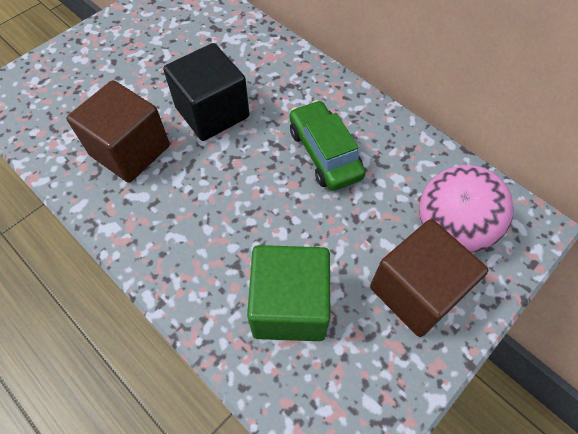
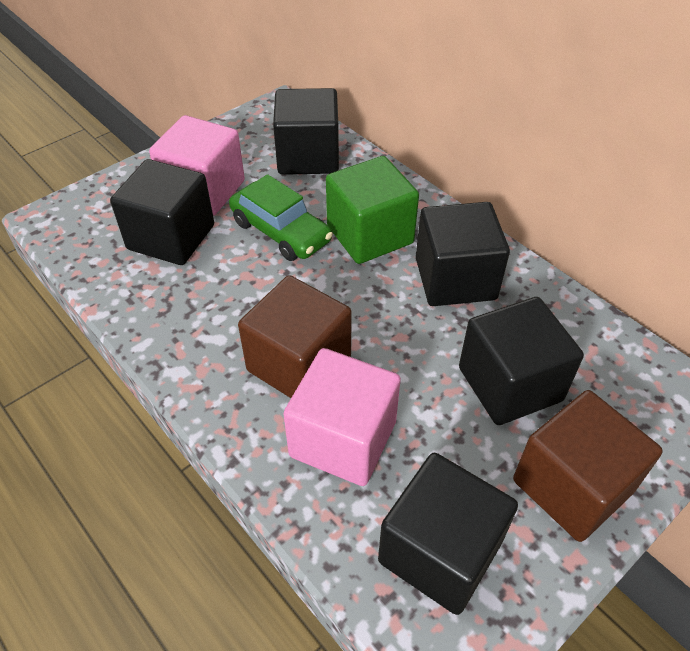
black cube: [163,43,249,141] = 1 -> [110,159,214,265] [273,88,339,175] [378,453,518,615] [416,202,510,306] [459,297,584,425] = 5
pink ball: [419,165,514,253] = 1 -> none = 0
pink cube: none = 0 -> [149,115,245,216] [284,348,401,486] = 2

